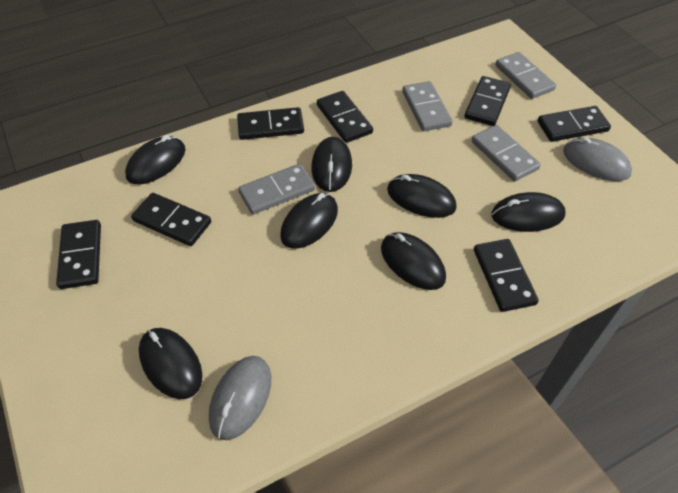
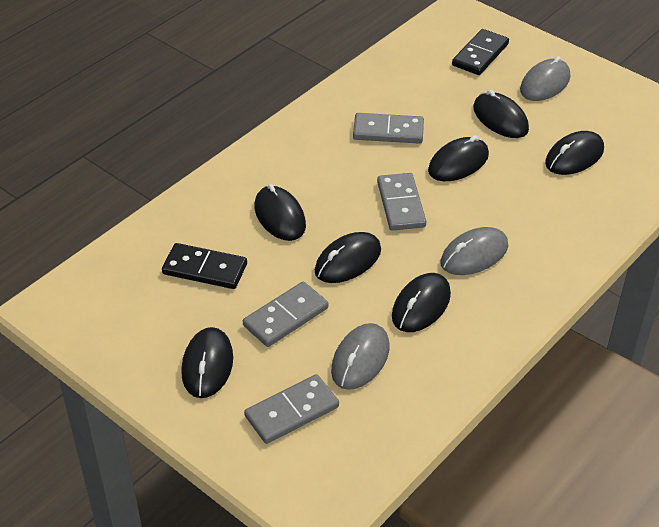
black domino: [56,220,101,289] [131,193,211,246] [237,107,304,140] [317,91,373,143] [465,76,511,126] [474,239,539,312] [538,106,611,142] = 7 -> [162,243,247,289] [452,29,509,75] = 2
grey mouse: [209,356,271,440] [563,137,632,181] = 2 -> [331,323,389,390] [440,227,508,275] [520,56,570,101] = 3

